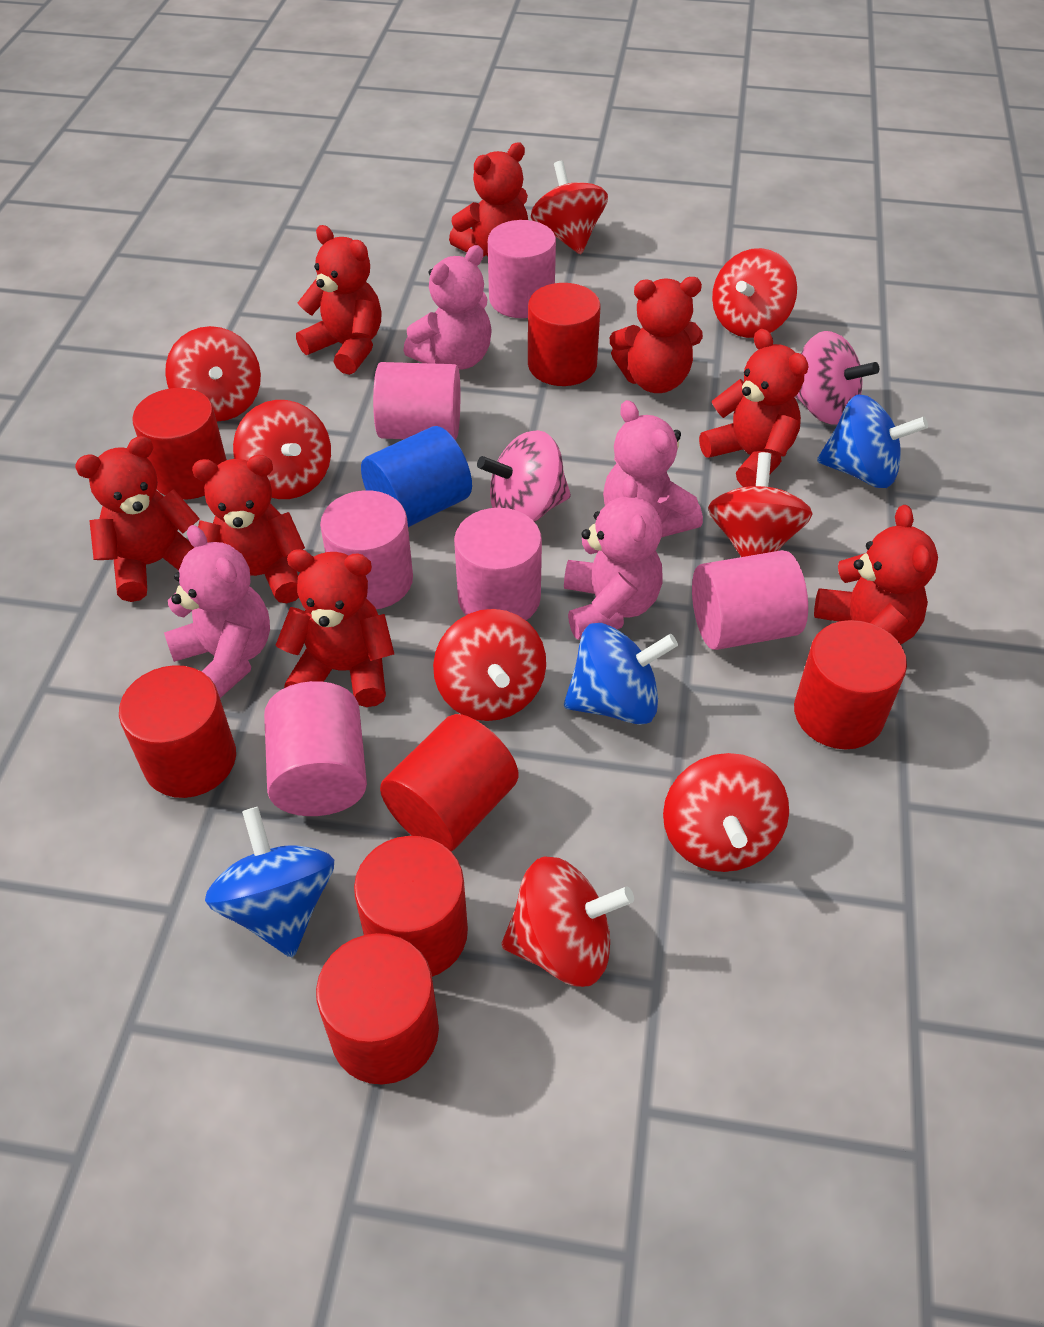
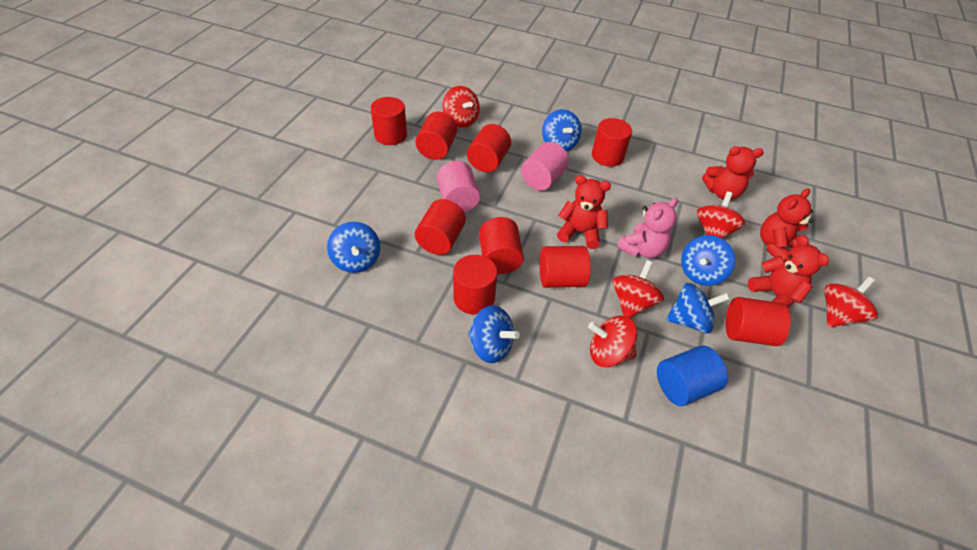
blue spinning top: [205,807,334,958] [564,623,678,725] [817,394,928,488] = 3 -> [327,222,380,273] [468,305,520,363] [542,109,581,151] [666,283,730,334] [681,235,735,286] = 5
pink cylinder: [264,681,367,816] [320,490,413,609] [373,362,460,440] [454,508,542,620] [488,220,556,318] [692,550,808,650] = 6 -> [437,161,480,212] [521,142,569,191] = 2
pink spinning top: [477,430,571,522] [795,331,879,425] = 2 -> none = 0
pink teddy bear: [164,525,270,698] [403,245,492,370] [564,476,663,640] [603,400,703,537] = 4 -> [617,198,678,258] = 1
red cylinder: [119,665,236,798] [132,388,227,499] [316,933,439,1085] [354,836,468,977] [380,714,518,852] [528,283,601,386] [794,620,907,749] = 7 -> [371,97,407,145] [415,199,466,255] [416,112,457,160] [453,255,497,315] [467,124,511,172] [479,217,524,274] [540,246,591,288] [592,118,632,167] [725,297,791,346] = 9
red spinning top: [165,326,261,422] [233,400,331,499] [433,609,546,721] [501,856,634,987] [531,161,608,254] [663,753,789,872] [708,452,813,557] [712,248,797,338] = 8 -> [443,86,480,128] [588,316,637,367] [613,260,664,318] [697,192,745,239] [824,277,878,327] = 5
red teddy bear: [75,436,200,602] [192,455,305,603] [275,549,394,707] [296,225,382,375] [449,142,528,257] [610,277,703,393] [699,329,809,487] [814,505,938,645] = 8 -> [557,175,611,249] [702,146,764,200] [748,235,829,308] [760,188,813,261] = 4

